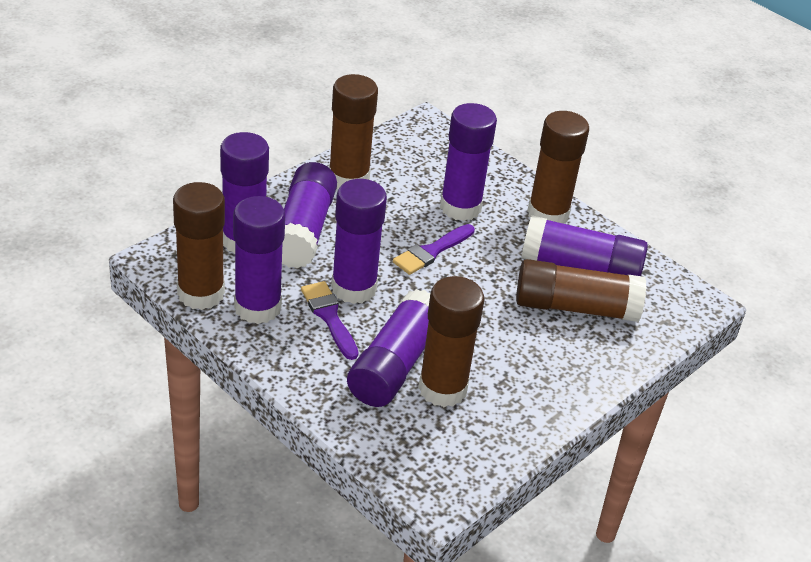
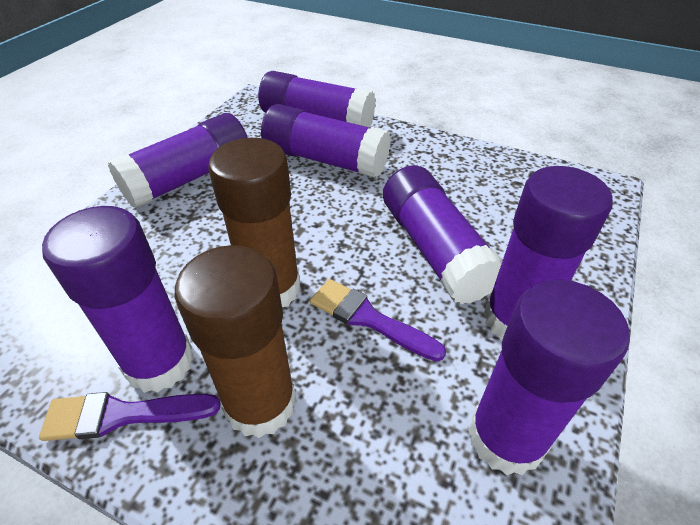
brown glue stick: [173,182,225,310] [329,74,378,189] [418,276,484,407] [516,259,646,322] [527,111,589,223] = 5 -> [174,245,297,438] [208,138,300,307] = 2

